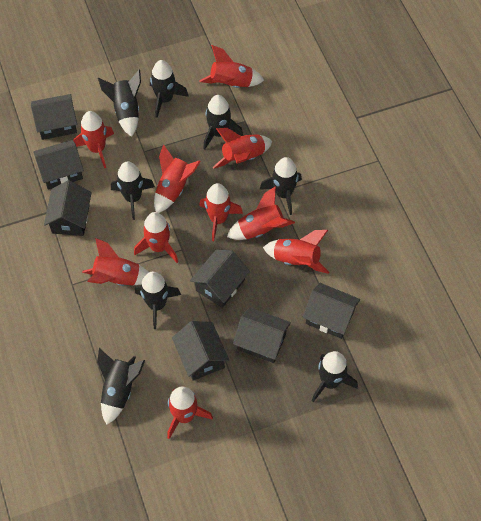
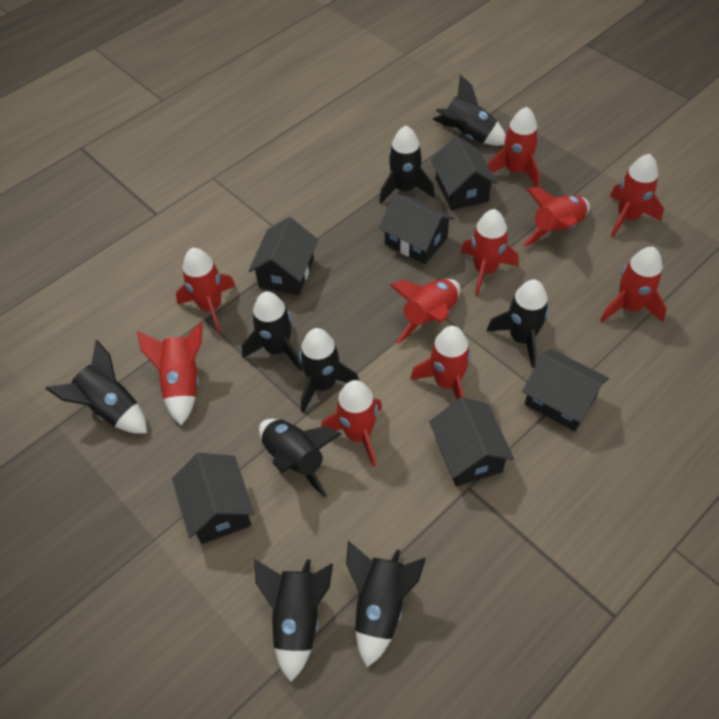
black house: [31,94,77,140] [33,140,84,190] [44,180,92,236] [172,321,229,381] [190,249,250,308] [233,307,291,363] [303,283,360,339] = 7 -> [172,453,254,544] [248,217,318,295] [379,194,454,264] [429,397,514,486] [431,136,497,210] [522,349,609,431] = 6
black rocket: [97,348,145,425] [98,70,141,137] [111,161,155,220] [135,272,181,329] [150,60,189,118] [203,95,243,150] [259,157,302,215] [312,351,358,402] = 8 -> [46,340,147,434] [242,291,302,371] [254,559,333,682] [259,419,342,498] [299,328,359,413] [346,541,426,667] [379,126,435,203] [433,75,506,146] [487,279,549,368] = 9

